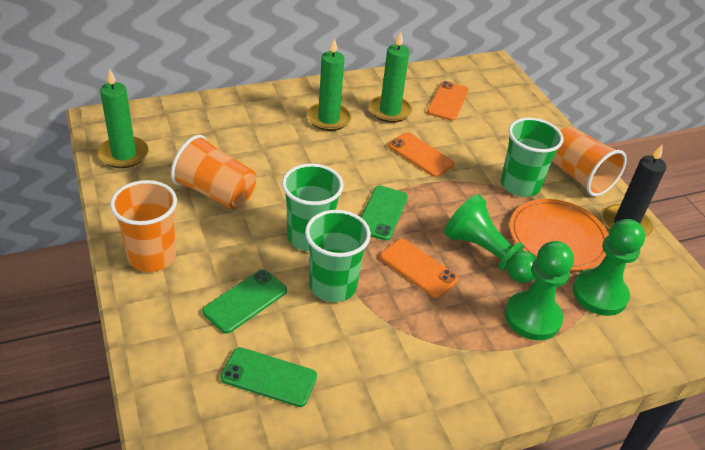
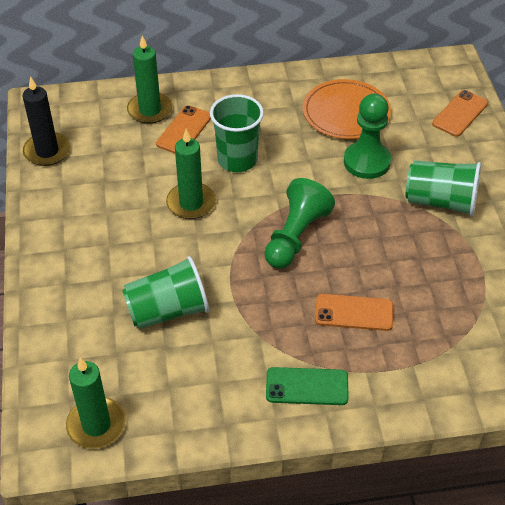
green pawn: [444,195,536,283] [505,241,574,340] [573,219,645,316] = 3 -> [264,178,335,269] [344,94,391,179] = 2
green phone: [202,270,287,334] [221,347,317,407] [361,186,408,241] = 3 -> [266,367,349,405] = 1
orange cup: [110,180,177,272] [171,135,256,209] [552,126,627,196] = 3 -> none = 0

